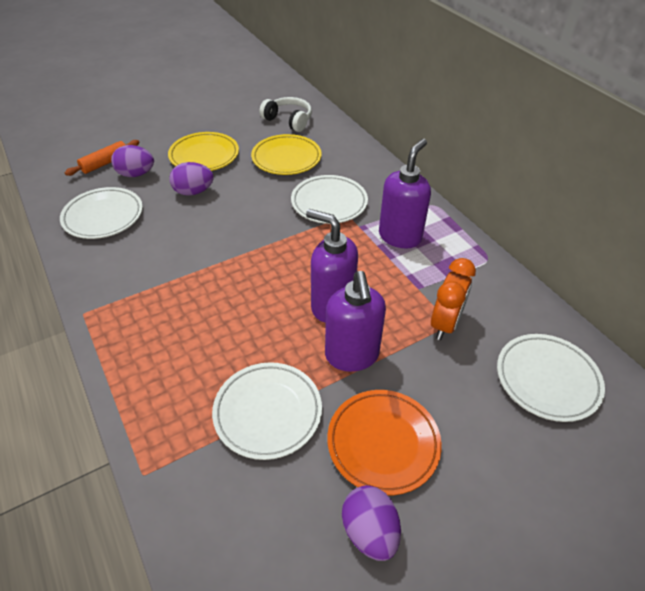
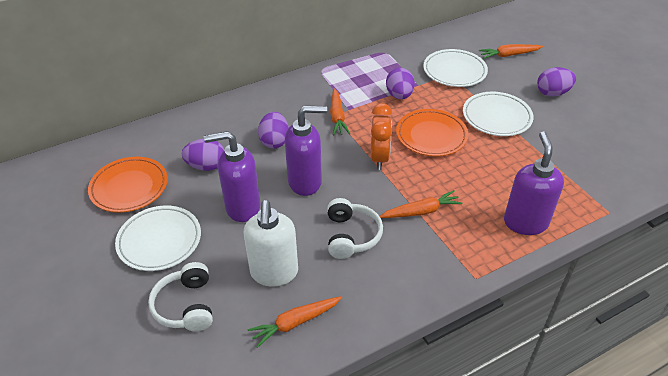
orange carrot: none = 0 -> [248,296,342,348] [330,88,350,135] [379,190,463,218] [479,44,543,59] = 4
orange plate: [327,390,442,495] = 1 -> [88,157,168,213] [396,109,468,156] = 2
orange rolling pin: [64,140,140,176] = 1 -> none = 0
purple egg: [111,145,154,177] [169,162,214,196] [342,485,401,561] = 3 -> [182,139,224,171] [258,112,289,149] [386,68,415,99] [537,67,576,97] = 4
white headphones: [259,97,312,132] = 1 -> [148,262,213,331] [327,198,383,259] = 2
white plate: [60,187,143,239] [212,362,322,460] [291,175,368,224] [497,334,605,422] = 4 -> [115,206,201,271] [423,49,488,87] [463,92,534,136] = 3
white soap dispenser: none = 0 -> [244,200,298,287] = 1
yellow plate: [168,132,239,171] [251,134,322,175] = 2 -> none = 0

